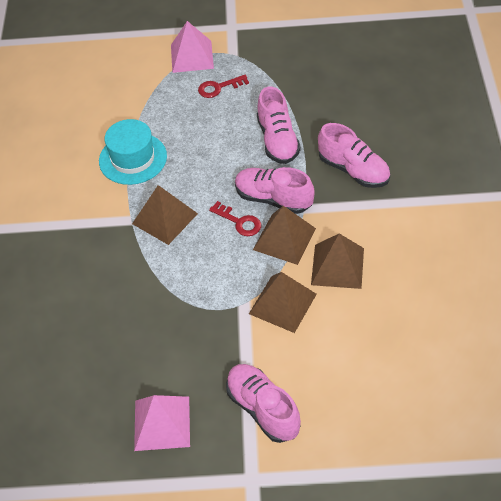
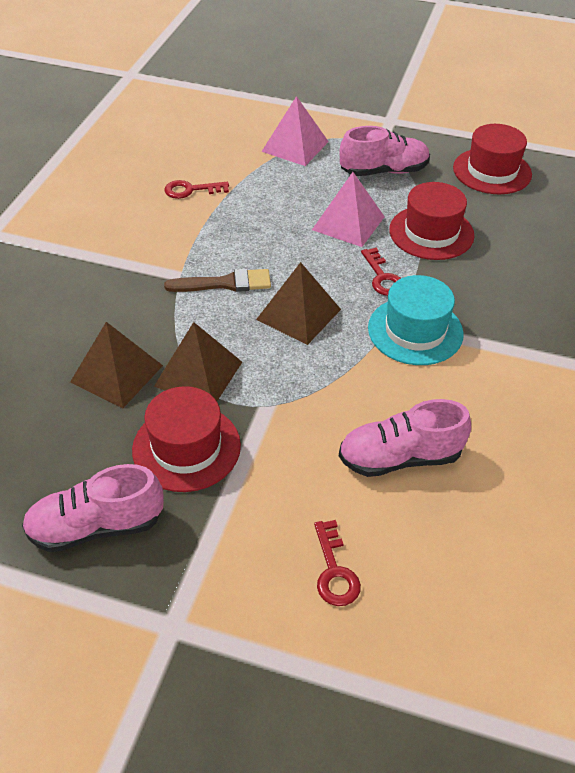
brown brush: none = 0 -> [164,269,271,292] = 1
brown pyramid: [132,185,198,245] [249,272,317,333] [253,206,316,265] [311,233,364,289] = 4 -> [70,322,163,408] [154,322,242,401] [256,262,341,345] = 3
pink shoe: [226,364,301,443] [235,167,315,214] [257,86,301,164] [318,123,390,188] = 4 -> [22,464,164,552] [339,399,471,477] [340,126,430,176] = 3
red hat: none = 0 -> [132,386,241,492] [389,182,474,260] [453,124,532,194] = 3
red key: [198,75,249,98] [209,201,261,236] = 2 -> [164,180,229,199] [314,520,361,606] [361,248,401,296] = 3

